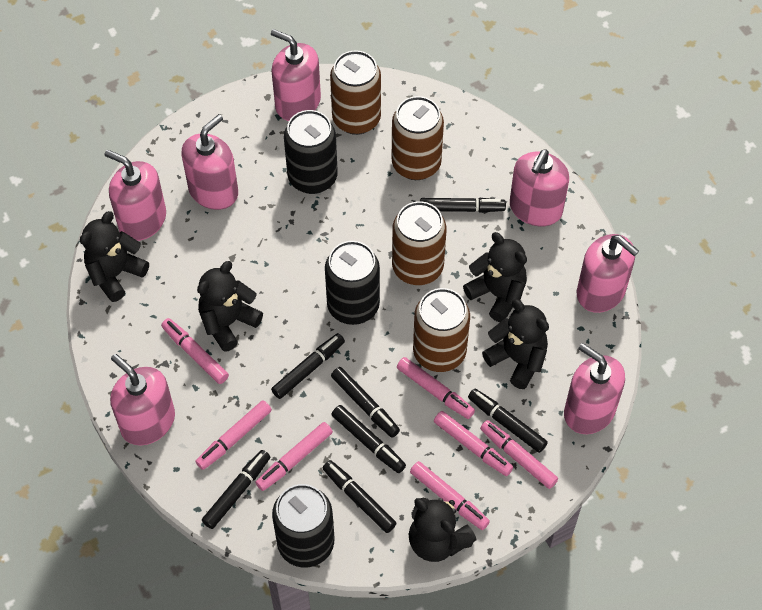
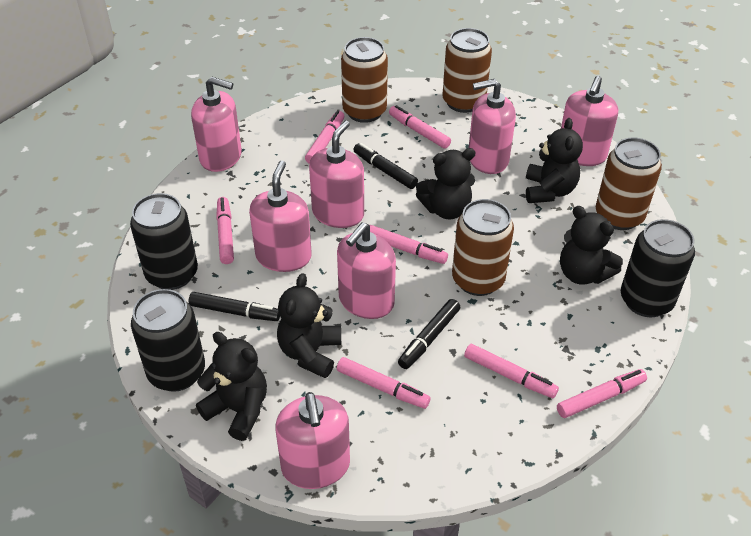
black marker: [202,450,270,529] [271,333,345,399] [323,460,397,533] [331,367,400,438] [332,405,406,473] [420,198,506,213] [468,389,548,453] = 7 -> [189,292,280,321] [353,143,418,189] [398,299,460,369] = 3

